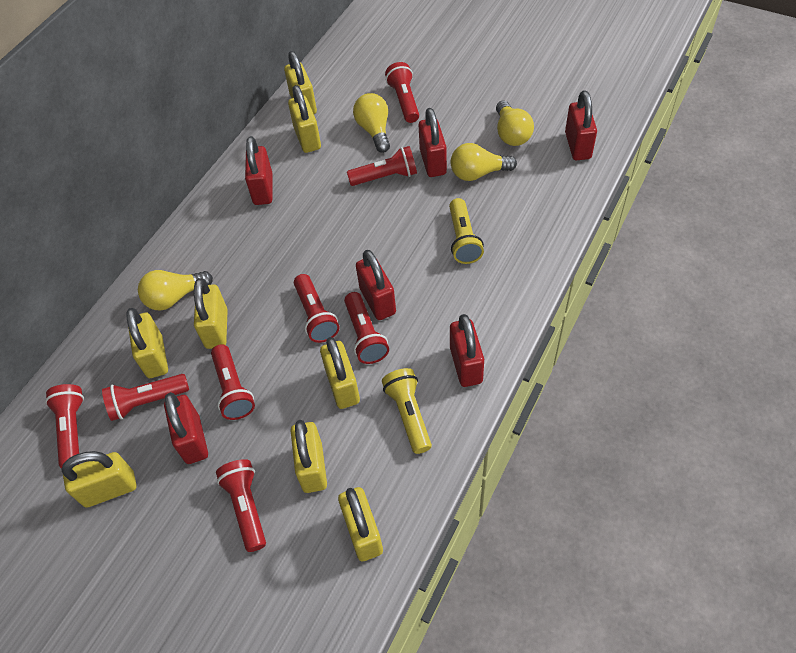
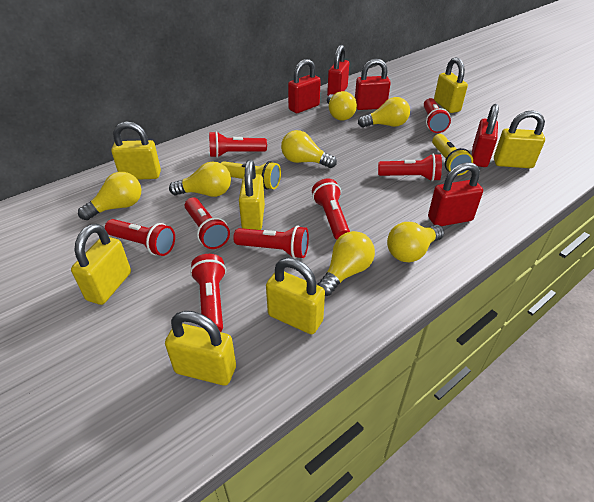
red padlock: [164,392,208,464] [245,136,272,205] [356,250,396,320] [419,108,447,177] [450,314,484,387] [565,90,597,160] = 6 -> [288,59,321,113] [327,45,349,96] [355,59,391,110] [428,163,483,226] [472,104,499,167] = 5
yellow light bulb: [138,270,213,311] [353,93,390,153] [450,143,517,181] [496,101,534,146] = 4 -> [78,172,141,220] [169,161,231,197] [281,130,337,168] [317,231,375,296] [327,91,357,121] [358,97,410,128] [387,222,444,262] = 7
yellow padlock: [62,451,137,508] [126,308,168,378] [194,278,228,349] [284,51,317,114] [288,85,321,153] [291,420,327,493] [320,337,360,409] [338,487,383,561] = 8 -> [71,224,131,305] [111,121,161,180] [165,311,236,386] [239,160,265,230] [266,258,325,334] [434,57,468,113] [494,110,545,168] = 7

